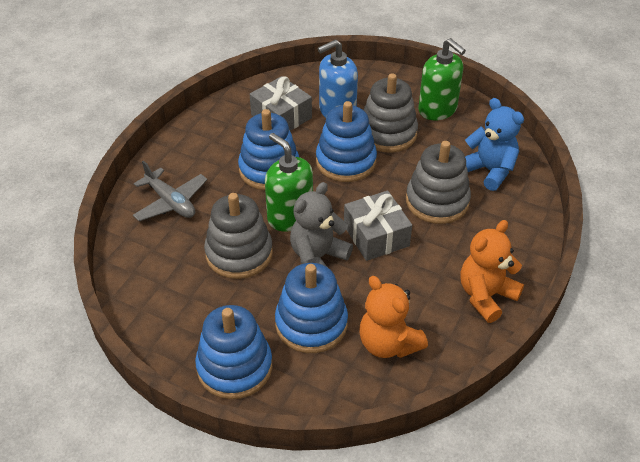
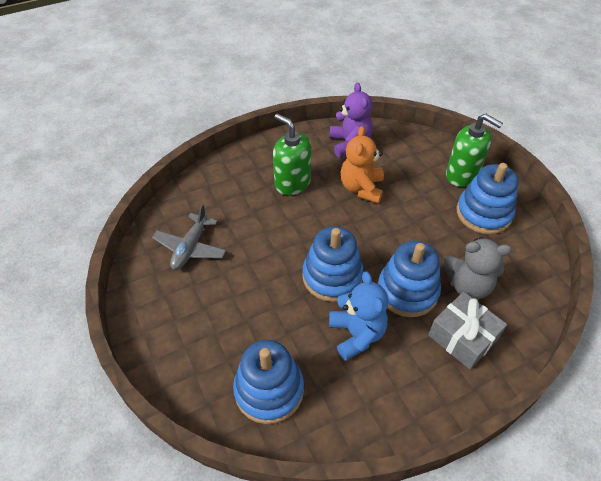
blue soap dispenser: [317,39,358,118] = 1 -> none = 0
grey gift: [250,76,312,131] [344,191,412,261] = 2 -> [428,292,507,369] = 1
grey stacking toy: [204,193,273,279] [363,73,418,153] [406,141,471,224] = 3 -> none = 0
orange teddy bear: [359,276,428,358] [460,220,524,323] = 2 -> [341,126,384,203] = 1
purple teddy bear: none = 0 -> [330,83,373,157] = 1

